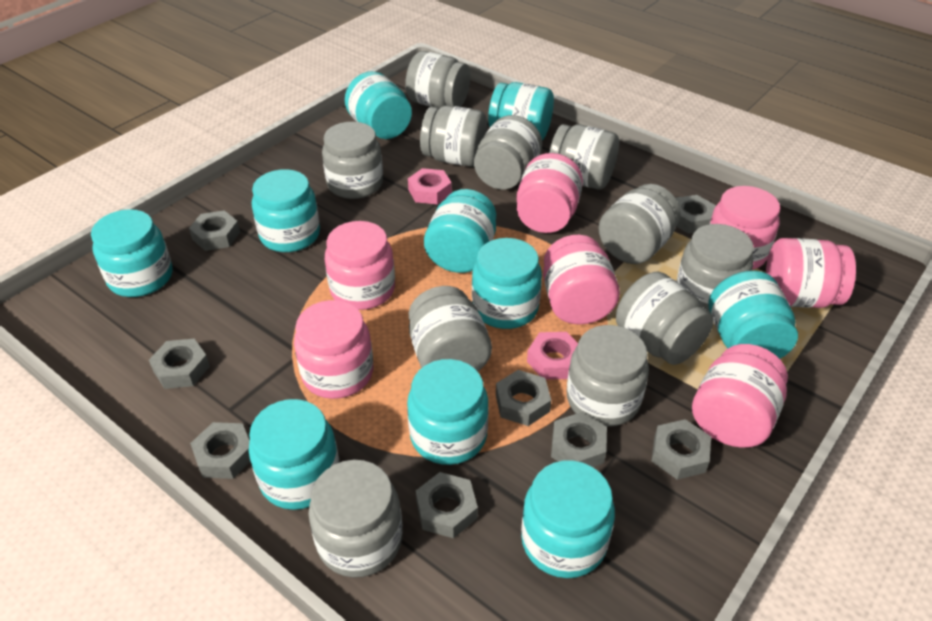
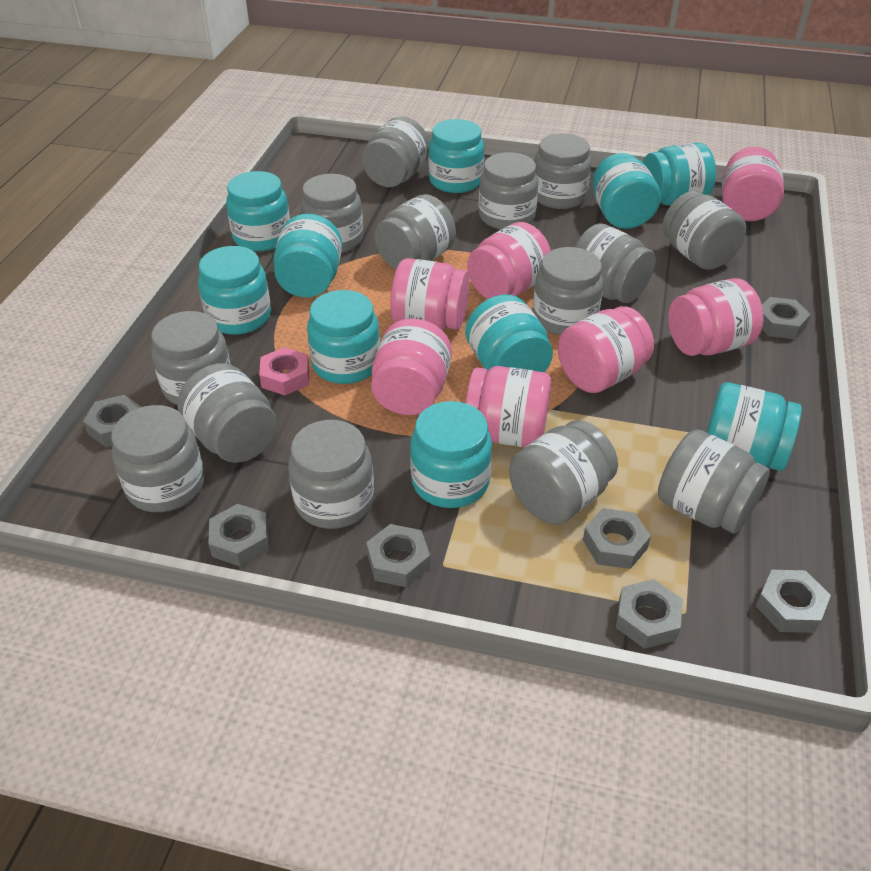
grey jar: [309,460,403,578] [322,122,383,199] [405,51,470,108] [409,286,492,372] [420,105,487,167] [474,115,542,189] [549,124,619,190] [567,325,649,426] [599,184,681,264] [616,272,714,365] [676,224,754,312] = 11 -> [111,405,205,512] [151,311,231,405] [177,363,277,463] [288,420,374,529] [300,174,363,253] [362,117,429,187] [374,194,456,270] [479,152,538,230] [509,420,618,524] [533,247,604,335] [534,133,591,209] [574,223,655,303] [658,430,770,533] [663,191,746,270] = 14
grey nut: [149,339,210,389] [189,210,240,251] [190,422,251,479] [416,472,478,538] [496,370,551,426] [551,412,607,467] [652,419,711,480] [676,195,716,234] = 8 -> [83,395,141,447] [208,504,269,567] [366,524,430,587] [583,508,651,569] [615,579,683,649] [756,570,831,633] [762,297,811,339] = 7
pink nut: [408,168,452,204] [527,332,578,380] = 2 -> [259,347,309,395] = 1

